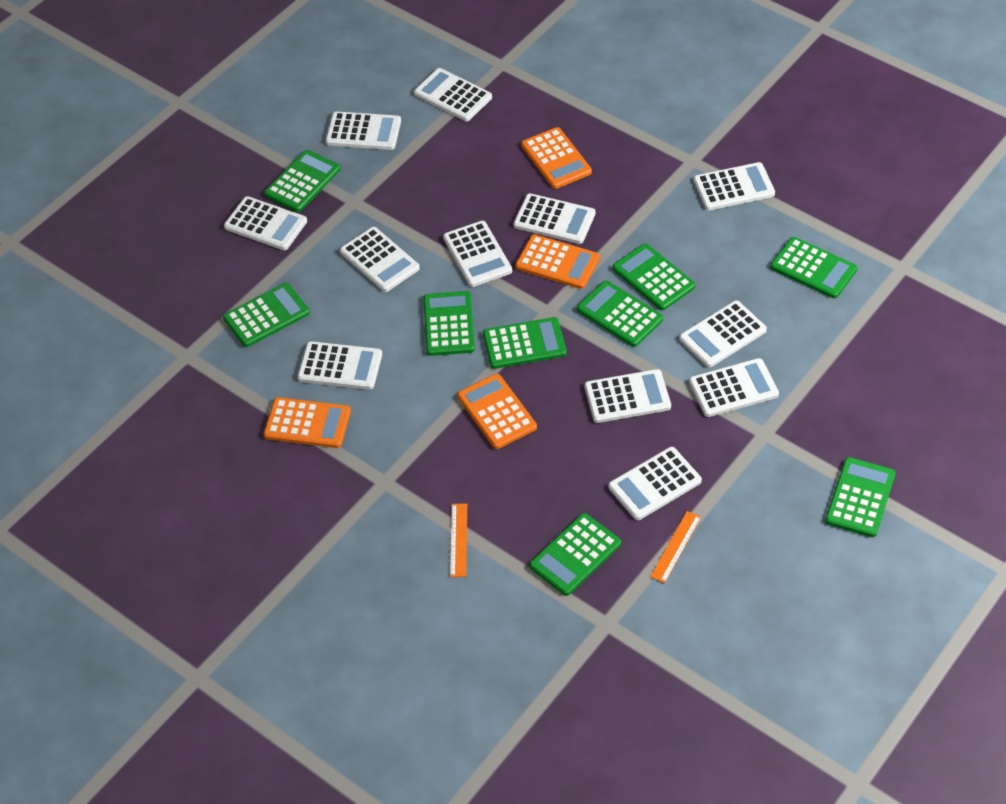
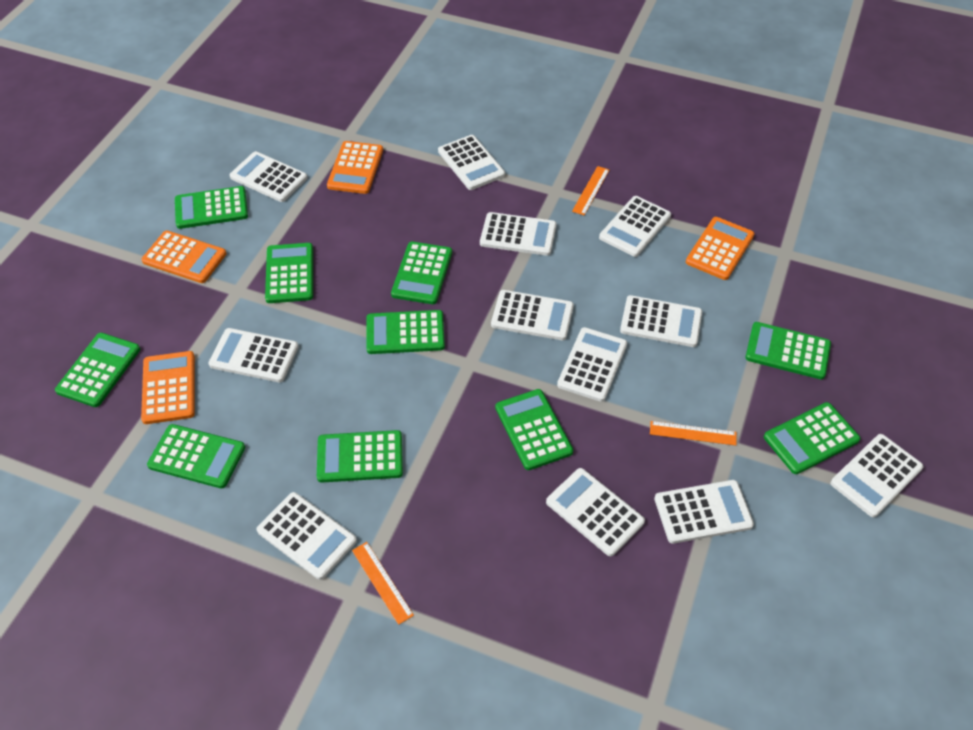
green calculator: [223,283,310,347] [264,150,341,212] [423,291,475,356] [483,317,567,369] [529,513,621,596] [577,280,663,347] [612,243,695,310] [770,237,857,298] [825,457,896,537] = 9 -> [55,333,140,407] [147,424,245,489] [175,186,248,229] [265,243,313,303] [317,430,403,483] [366,310,445,354] [391,241,452,304] [495,389,573,470] [745,322,831,380] [764,402,860,474] = 10
orange ruler: [450,504,467,577] [650,511,701,583] = 2 -> [352,542,414,625] [572,166,609,215] [650,421,737,446] = 3

